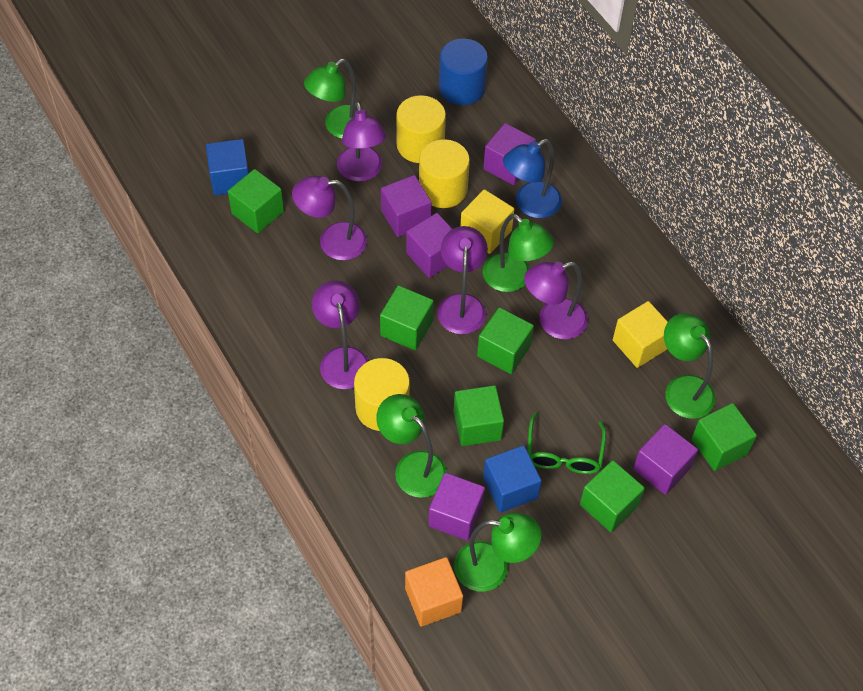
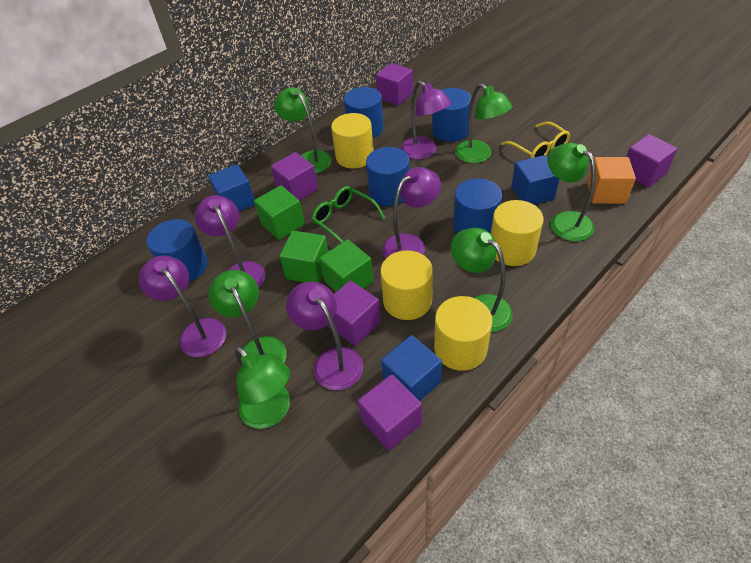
blue cube: [206,139,249,195] [483,445,542,513] = 2 -> [208,164,255,211] [381,335,442,401] [511,155,560,205] = 3
blue cylinder: [439,39,488,105] = 1 -> [146,219,208,282] [344,87,384,138] [366,147,410,206] [432,88,471,142] [453,178,502,234] = 5
blue lamp: [503,139,562,218] = 1 -> none = 0
green cube: [228,169,284,233] [380,285,434,350] [454,385,504,446] [477,308,534,374] [580,460,645,532] [692,403,757,471] = 6 -> [254,185,305,240] [279,231,328,283] [319,239,374,292] = 3
green lamp: [304,59,368,139] [376,394,447,498] [454,513,542,592] [483,214,554,292] [664,313,715,419] = 5 -> [208,270,287,367] [235,346,290,429] [274,87,332,173] [451,228,513,332] [455,83,512,163] [547,143,596,241] = 6
yellow cube: [460,189,514,254] [613,301,668,368] = 2 -> none = 0
yellow cylinder: [354,358,410,431] [396,95,446,163] [419,139,470,208] = 3 -> [331,113,374,169] [380,250,433,320] [434,296,492,371] [491,200,544,266] = 4
yellow glasses: none = 0 -> [501,122,570,158] = 1

